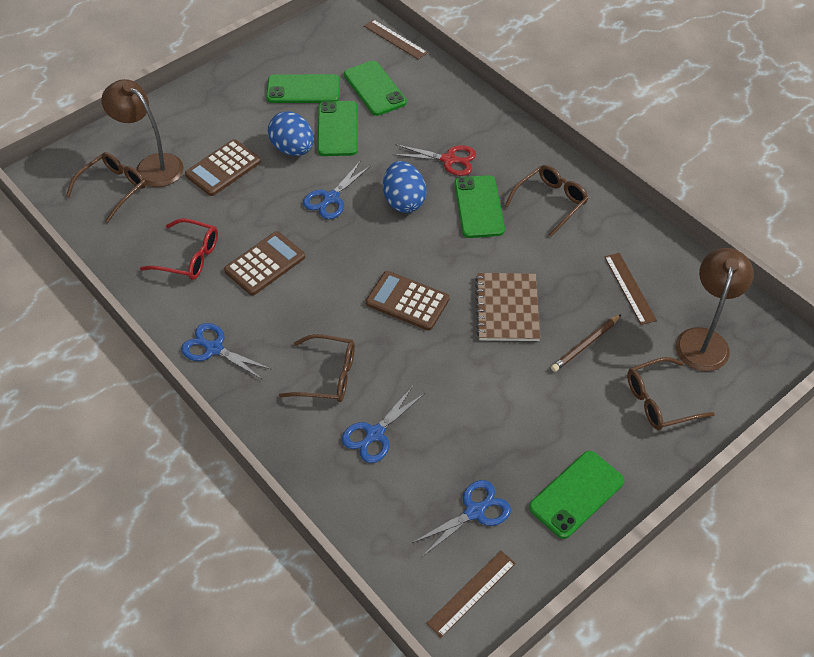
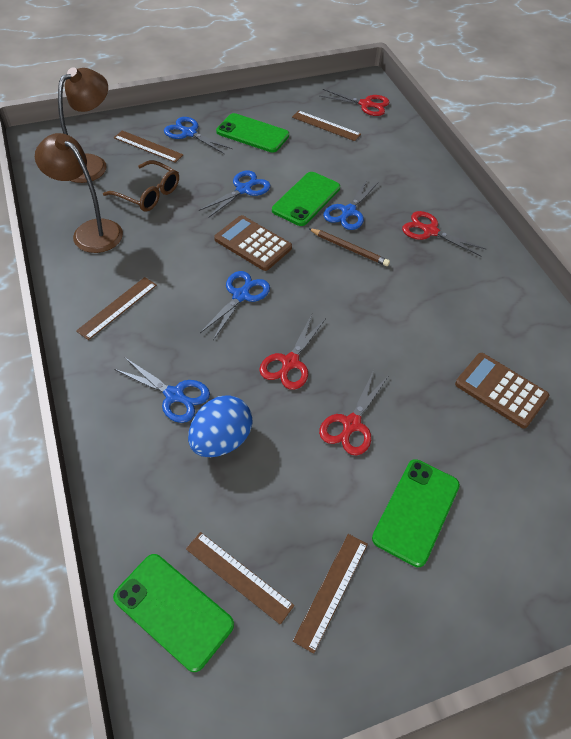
blue egg: [268,111,314,156] [383,161,426,213] = 2 -> [188,395,253,457] = 1
blue scissors: [181,323,272,380] [303,160,371,219] [342,386,425,463] [412,480,511,557] = 4 -> [114,358,210,423] [164,117,232,154] [199,171,270,218] [200,271,270,340] [323,179,379,230] = 5
brown calculator: [185,139,261,196] [224,231,305,295] [366,271,449,331] = 3 -> [214,215,292,271] [455,353,549,429] = 2
brown glasses: [66,152,146,223] [279,334,355,402] [505,165,588,237] [627,357,715,430] = 4 -> [103,160,179,212] = 1
brown notebook: [475,273,540,341] = 1 -> none = 0
brown ruler: [364,19,428,60] [426,551,516,638] [604,253,657,325] = 3 -> [76,277,157,340] [114,130,183,163] [186,532,294,625] [292,110,361,141] [293,534,368,654] = 5
green phone: [266,74,340,103] [317,101,358,156] [344,61,407,116] [454,175,505,238] [529,451,624,539] = 5 -> [113,554,234,672] [216,113,289,153] [272,172,340,226] [372,459,460,567] = 4
red glasses: [140,218,218,280] = 1 -> none = 0
red scissors: [392,144,476,176] = 1 -> [259,315,326,390] [319,370,389,455] [320,89,390,116] [402,211,486,256] = 4

